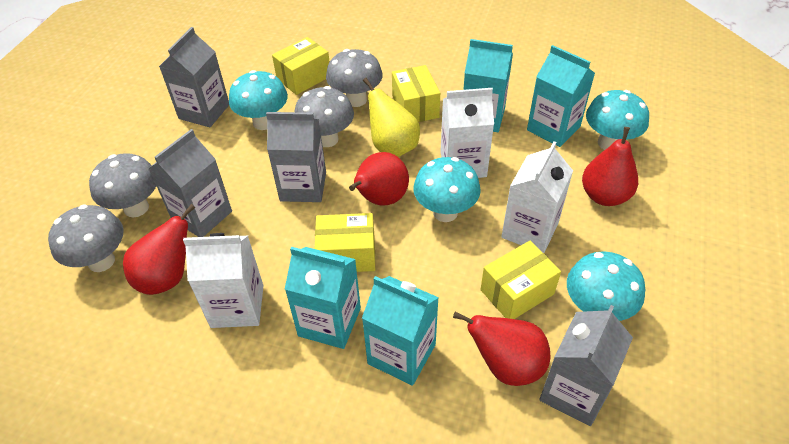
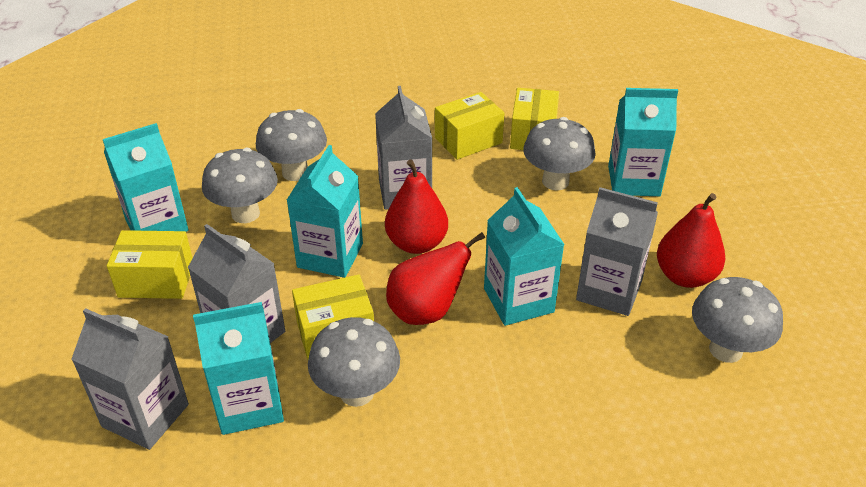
grey mushroom: [48,204,124,272] [89,153,156,217] [295,86,354,147] [326,49,383,107] = 4 -> [202,148,278,223] [256,109,327,181] [308,317,400,407] [523,117,596,190] [692,277,783,363] = 5
red pear: [123,204,196,295] [349,152,409,206] [453,312,550,386] [582,127,638,206] = 4 -> [385,159,448,254] [386,232,485,325] [657,193,725,288] = 3
turquoise carton: [285,247,361,349] [362,276,439,386] [463,39,513,132] [527,45,595,147] = 4 -> [103,123,189,232] [193,302,284,435] [287,145,363,278] [484,187,565,326] [608,88,678,196] = 5
turquoise mushroom: [229,70,288,130] [413,157,481,222] [567,252,645,321] [586,90,649,150] = 4 -> none = 0
white carton: [183,233,263,328] [440,88,494,178] [501,142,573,253] = 3 -> none = 0
yellow pear: [363,78,420,157] = 1 -> none = 0

